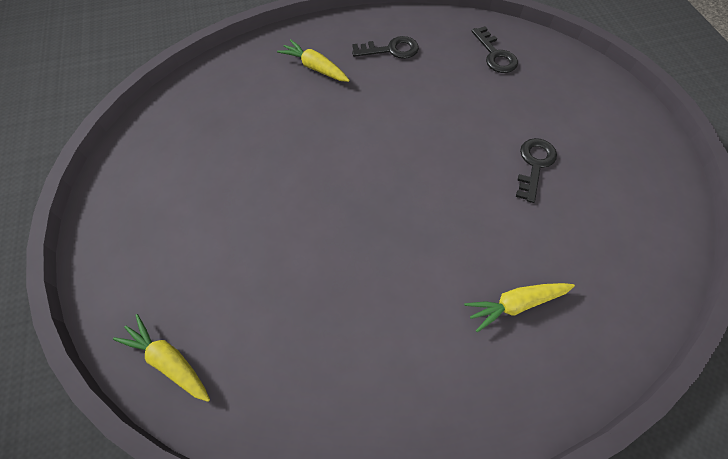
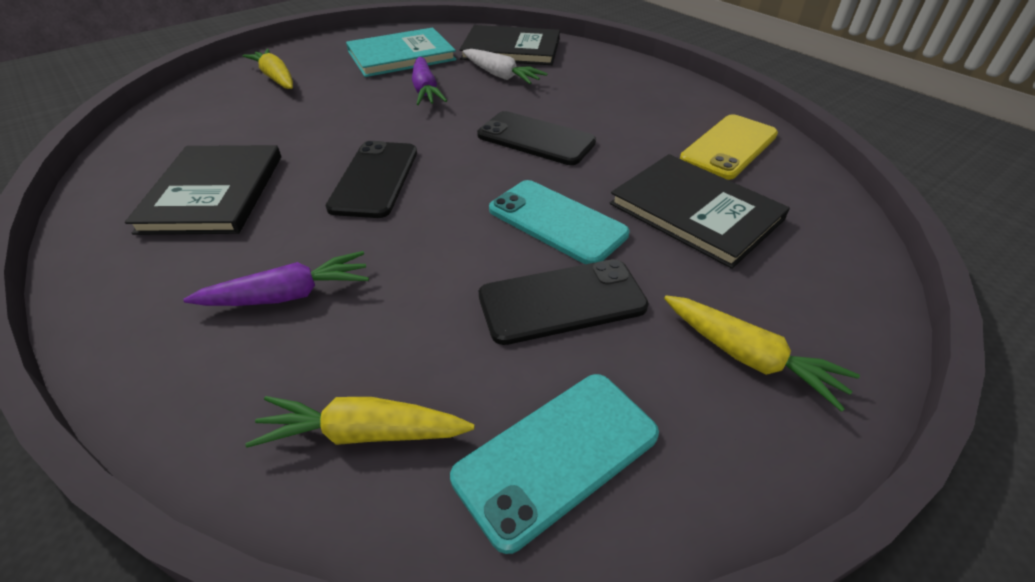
black book: none = 0 -> [125,145,281,235] [459,25,560,65] [610,154,790,269] = 3
black key: [352,36,419,59] [472,26,518,73] [516,138,557,203] = 3 -> none = 0
black phone: none = 0 -> [326,141,417,218] [477,111,596,165] [479,259,649,345] = 3
purple carrot: none = 0 -> [183,251,369,306] [412,57,447,105] = 2
turquoise book: none = 0 -> [346,27,456,77] = 1
turquoise phone: none = 0 -> [450,374,659,554] [489,180,629,264] = 2
white carrot: none = 0 -> [463,49,548,84] = 1
yellow phone: none = 0 -> [680,114,778,180] = 1

